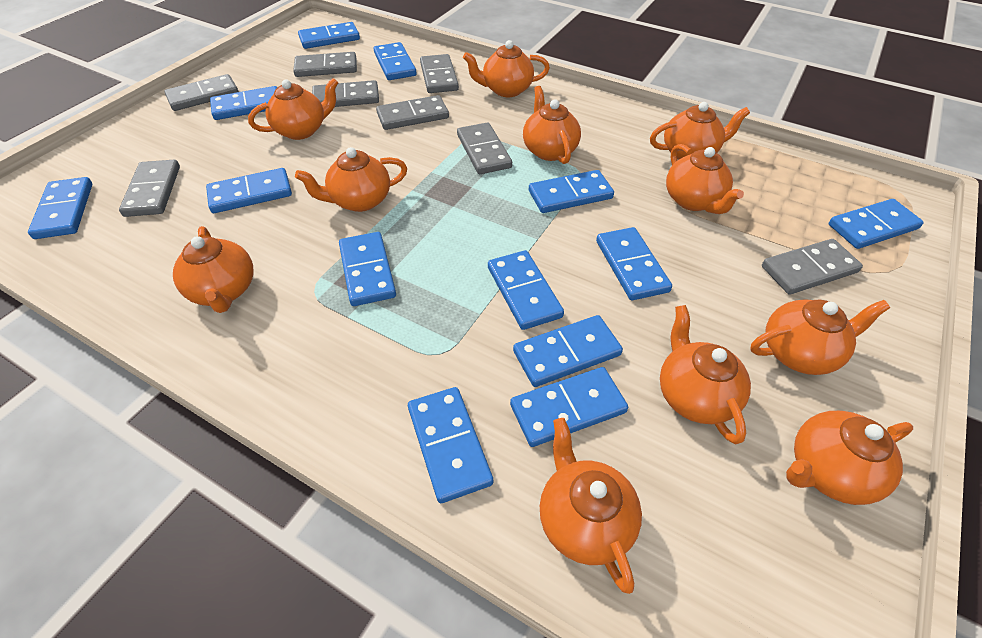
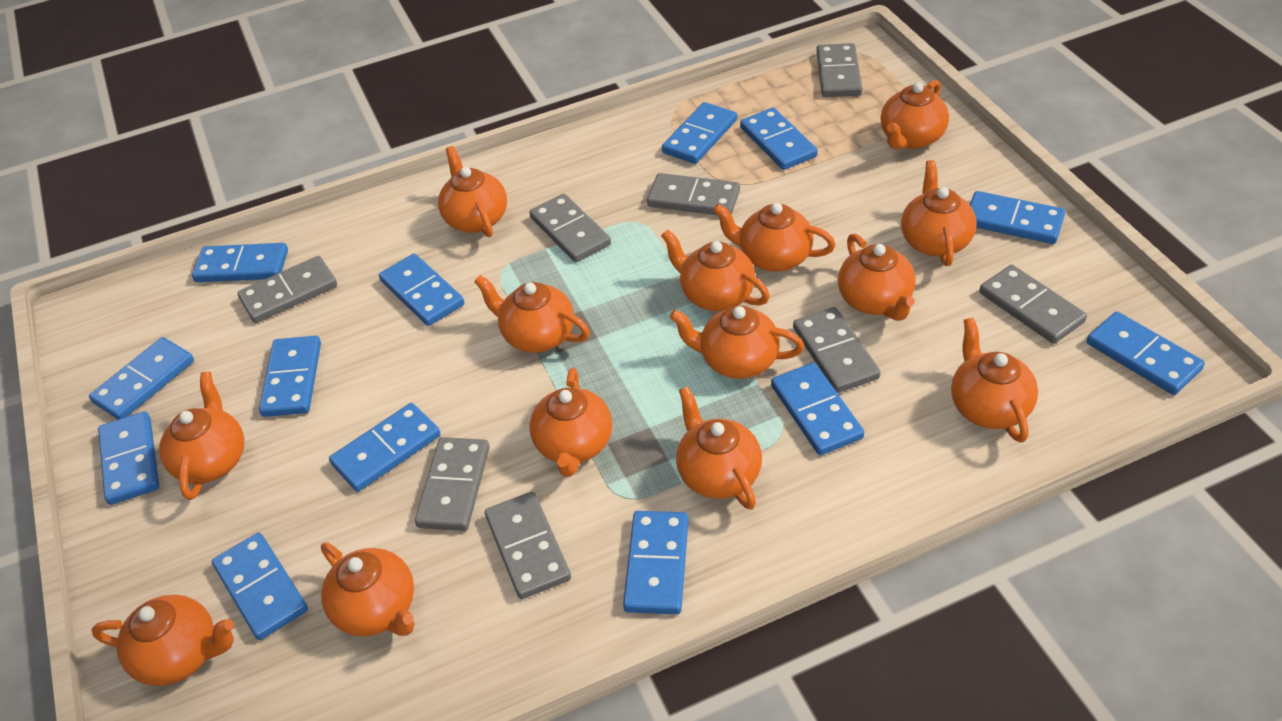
orange teapot: [173,226,254,313] [248,78,338,140] [295,147,407,212] [463,40,550,97] [523,86,581,164] [540,418,642,594] [650,102,750,160] [660,305,751,444] [666,144,744,214] [750,299,890,375] [786,411,913,505] = 11 -> [91,595,234,686] [159,372,244,500] [321,542,414,636] [438,146,507,237] [474,275,590,353] [530,368,612,477] [661,229,770,311] [670,306,804,379] [676,386,762,510] [713,203,836,272] [838,233,916,321] [880,80,949,150] [901,160,977,266] [951,317,1038,443] = 14

